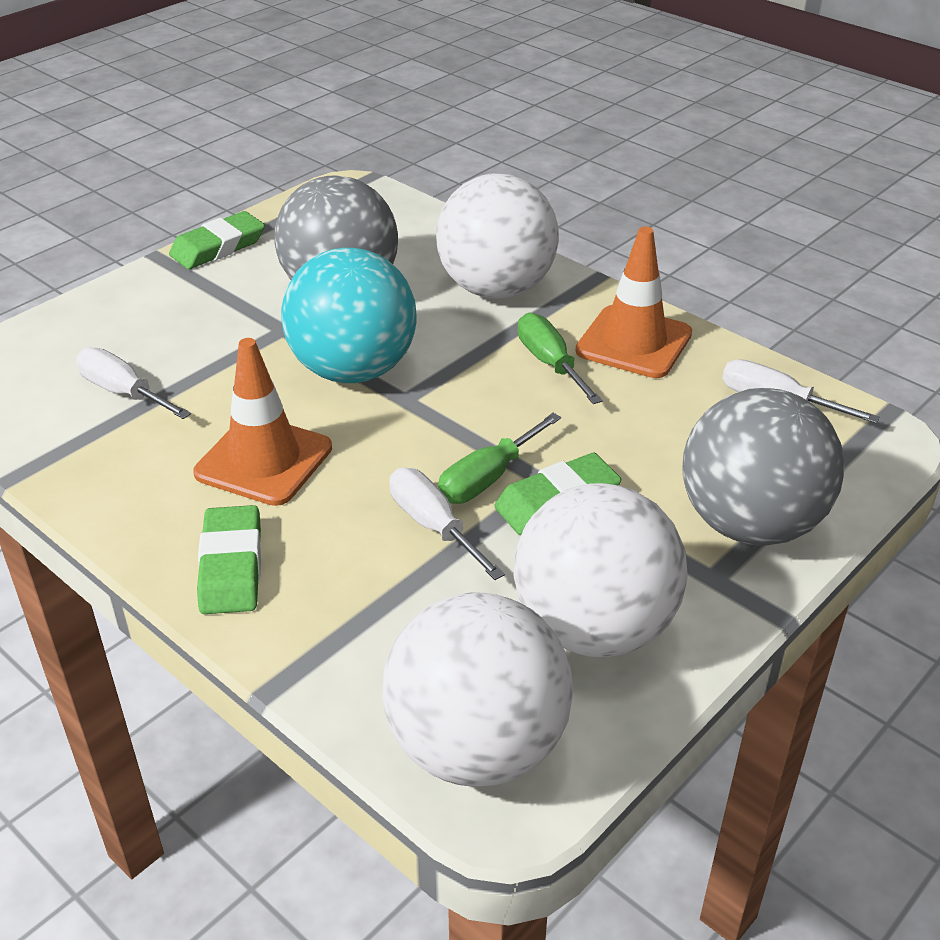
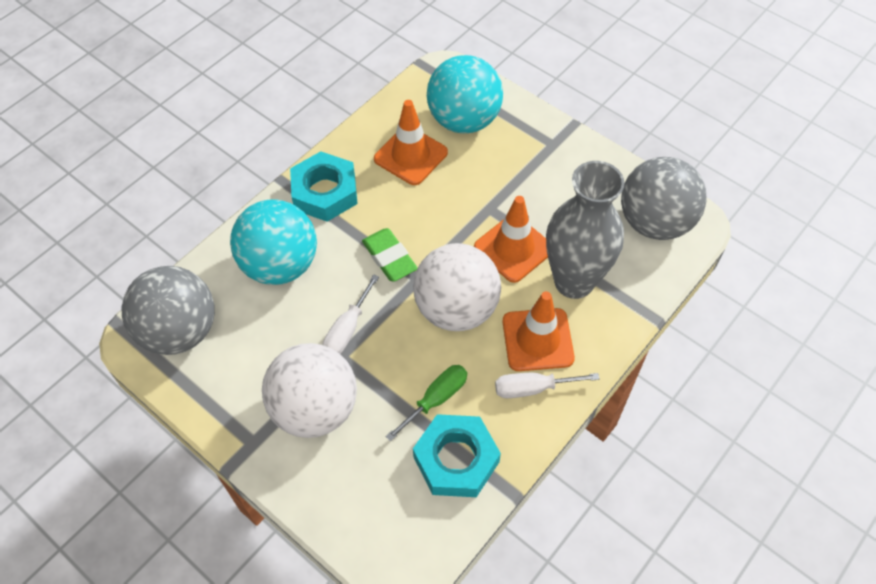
green eraser: [169,211,265,269] [197,505,261,614] [494,453,621,535] = 3 -> [362,228,418,282] = 1
green screwdriver: [438,413,561,504] [518,313,603,404] = 2 -> [386,365,467,441] = 1
grey vase: none = 0 -> [546,161,625,299] = 1
orange traffic cone: [193,338,332,506] [576,227,692,378] = 2 -> [374,100,448,185] [474,196,548,283] [503,291,575,371] = 3
turquoise ball: [281,248,417,383] = 1 -> [230,199,317,285] [427,55,503,133] = 2
turquoise nut: none = 0 -> [290,151,358,222] [413,414,501,497] = 2
white ball: [382,592,573,787] [436,173,559,299] [513,483,688,657] = 3 -> [262,343,357,438] [413,243,501,331] = 2
white screwdriver: [76,347,191,419] [389,468,505,580] [722,359,880,424] = 3 -> [323,274,379,354] [495,373,600,398] = 2

